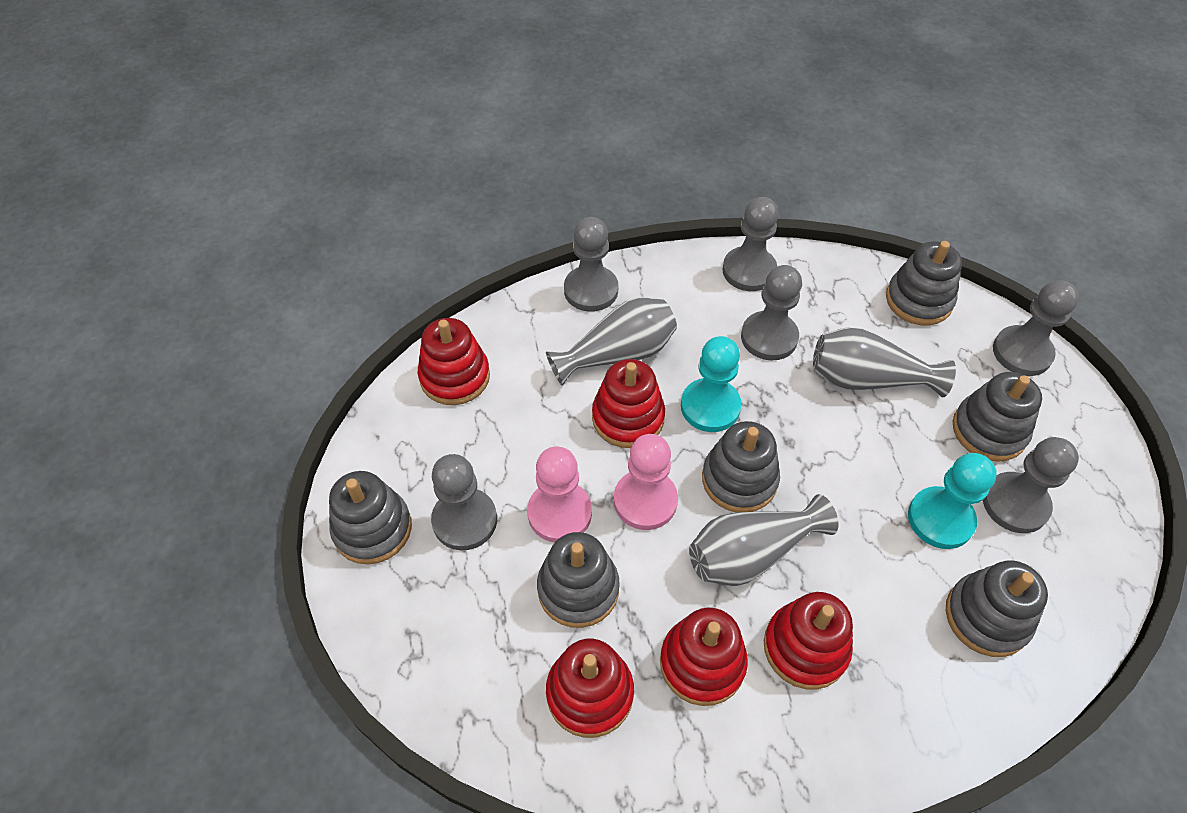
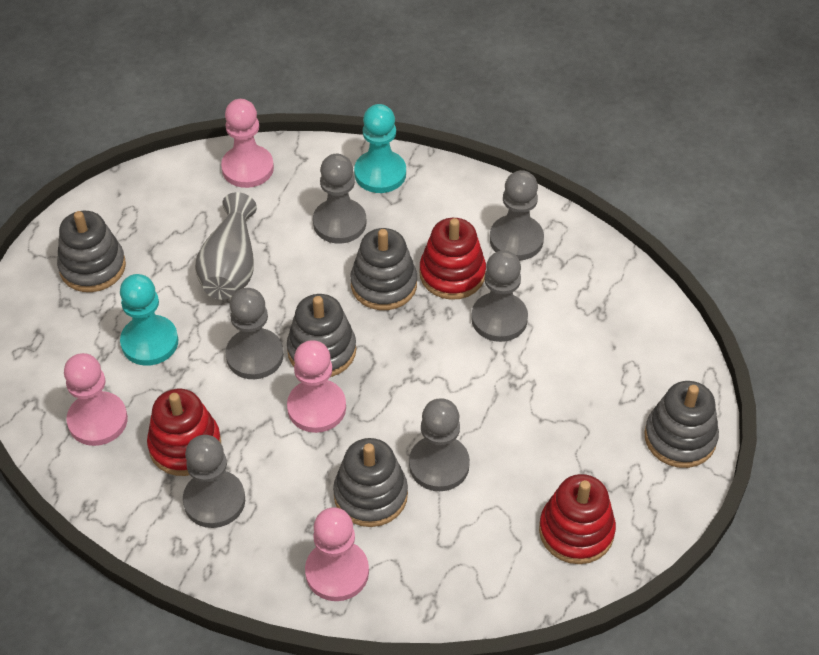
grey stacking toy: [329,471,412,564] [537,532,620,628] [702,421,780,513] [886,241,962,325] [946,560,1048,657] [953,372,1042,462] = 6 -> [57,211,126,292] [287,294,356,377] [333,438,408,527] [350,228,417,310] [644,381,719,468] = 5
grey vase: [546,298,677,386] [689,494,839,586] [813,327,956,397] = 3 -> [195,192,257,300] = 1
pink pawn: [527,447,592,542] [614,434,678,530] = 2 -> [64,353,128,446] [221,99,274,188] [287,340,346,433] [305,507,369,601] = 4
red stacking toy: [418,318,490,405] [546,639,634,738] [592,359,665,448] [660,608,748,706] [764,592,853,690] = 5 -> [147,389,221,476] [419,218,486,300] [539,474,616,564] = 3

